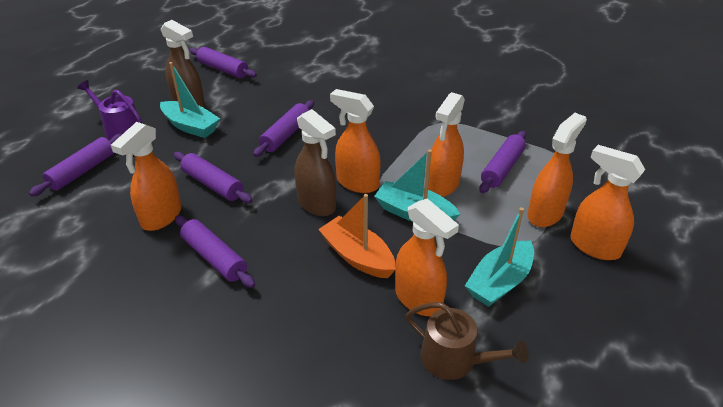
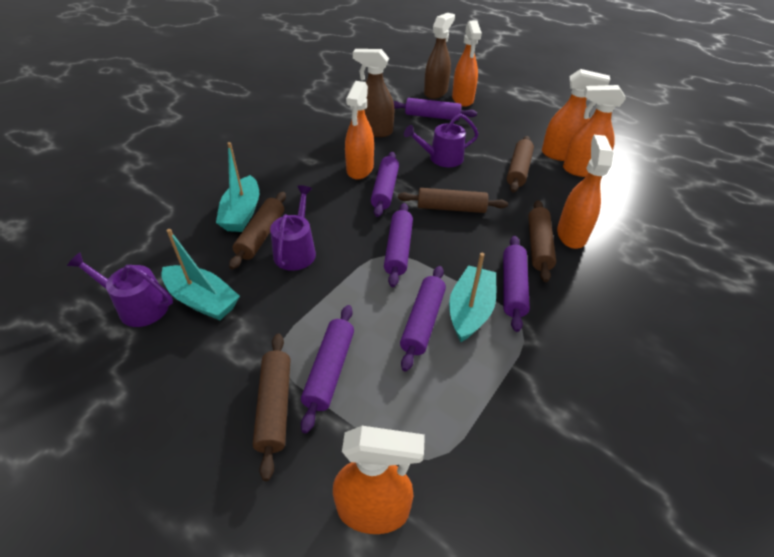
brown rolling pin: none = 0 -> [229,192,286,270] [253,334,290,481] [398,188,508,213] [507,136,534,193] [528,200,556,282] = 5
brown watering can: [406,302,529,380] = 1 -> none = 0
orange boat: [318,194,395,278] = 1 -> none = 0
purple watering can: [77,80,142,140] = 1 -> [67,252,173,327] [270,185,316,271] [404,113,478,167] = 3

